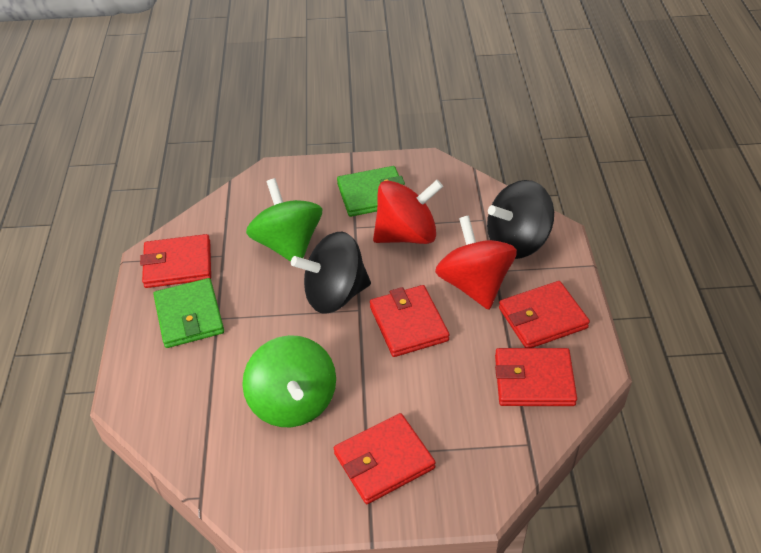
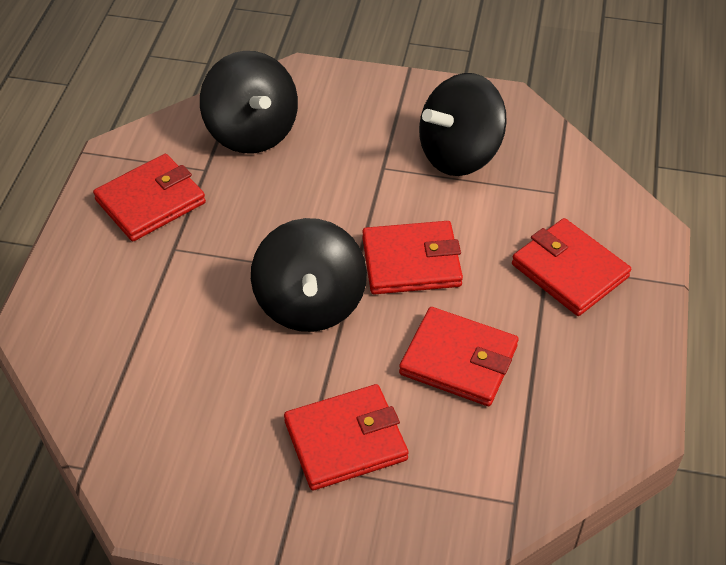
black spinning top: [291,232,371,314] [487,180,554,259] = 2 -> [200,51,298,153] [251,218,367,332] [419,73,507,176] = 3
green spinning top: [242,335,336,427] [246,178,322,262] = 2 -> none = 0
green wallet: [153,278,224,348] [337,166,405,217] = 2 -> none = 0
red spinning top: [373,180,443,244] [435,216,517,310] = 2 -> none = 0

